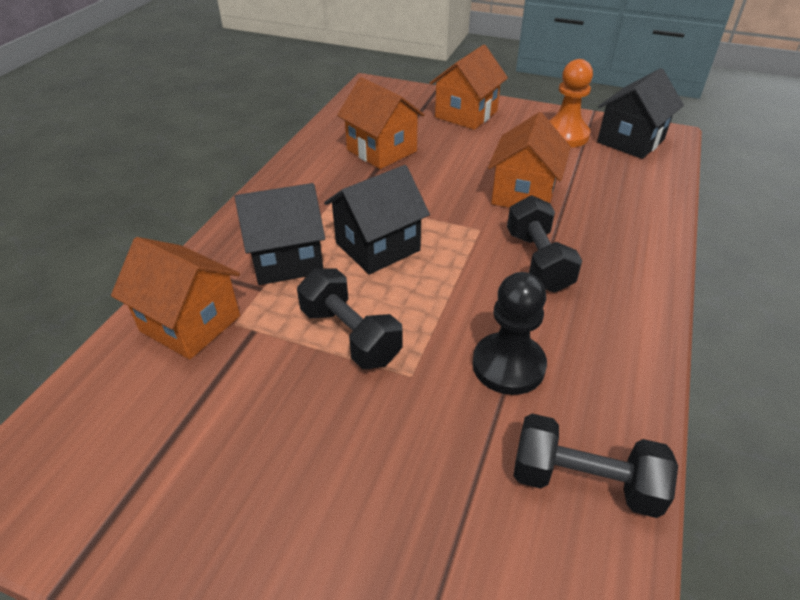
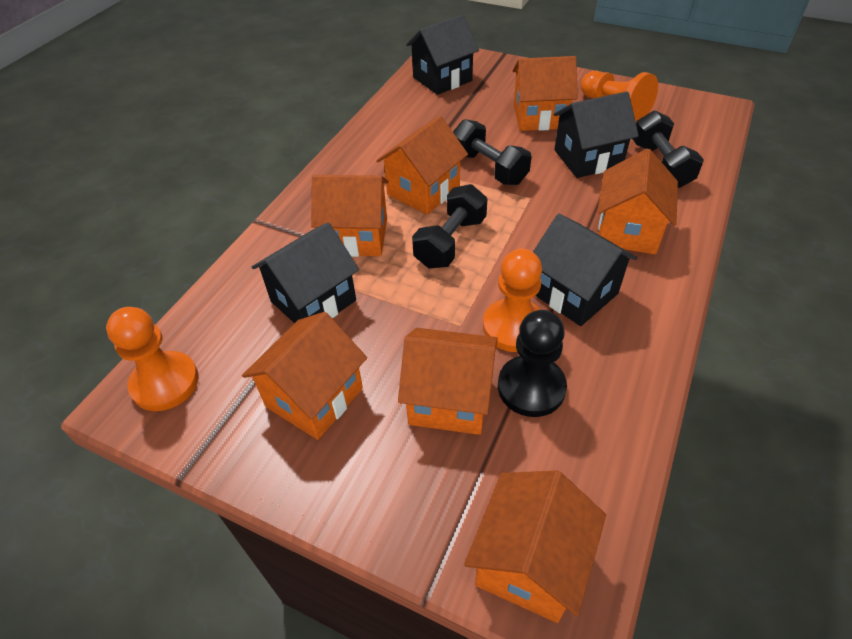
black house: [234,183,325,285] [324,165,430,275] [597,68,684,159] = 3 -> [252,222,359,323] [406,15,479,95] [533,214,637,326] [553,91,639,178] = 4
orange house: [111,237,240,360] [337,77,425,169] [430,45,508,130] [488,112,571,208] = 4 -> [242,312,367,440] [311,175,388,257] [376,116,468,215] [398,328,498,435] [464,471,606,623] [512,56,578,131] [598,149,678,254] = 7
orange pawn: [549,59,593,148] = 1 -> [106,307,199,411] [483,249,542,352] [581,71,658,122] = 3

